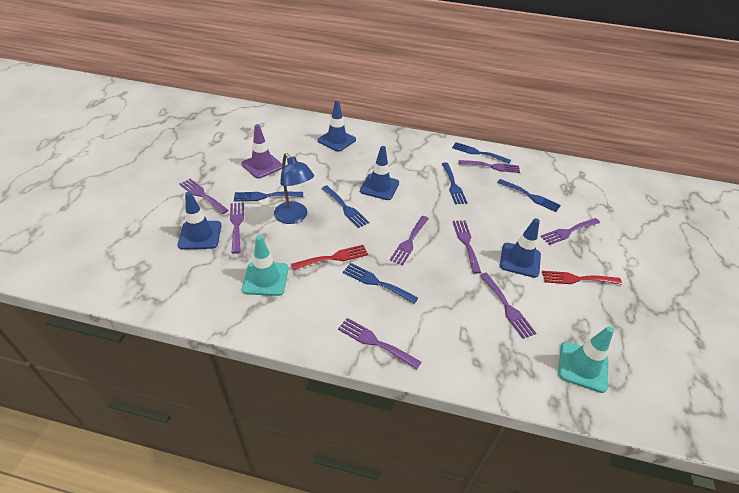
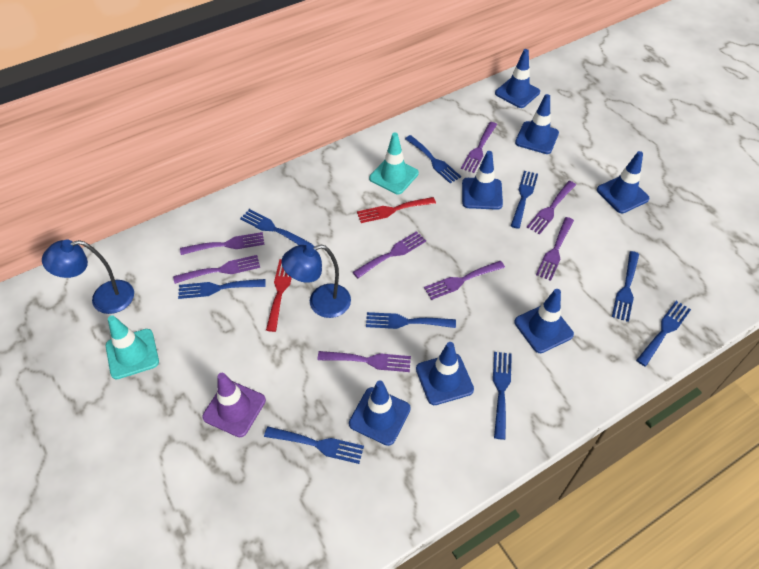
blue fork: [234,192,303,202] [321,185,369,228] [343,263,418,304] [442,162,467,204] [452,142,511,164] [497,179,561,212] = 6 -> [178,279,266,299] [240,209,312,245] [264,426,364,464] [366,312,456,329] [405,135,461,183] [493,352,512,440] [511,171,538,229] [612,251,639,322] [636,301,691,366] = 9
blue lamp: [274,153,314,224] = 1 -> [42,240,134,314] [281,244,351,318] = 2
blue traffic cone: [177,192,221,250] [318,101,356,152] [360,146,399,200] [500,218,541,278] = 4 -> [349,381,411,446] [416,342,474,405] [462,151,503,210] [495,49,540,108] [514,289,574,353] [515,94,559,154] [597,151,650,213] = 7

